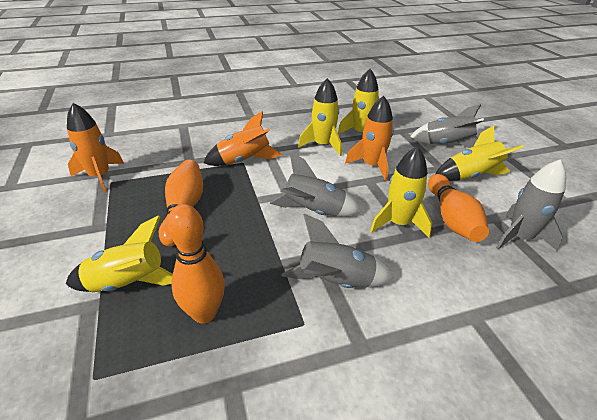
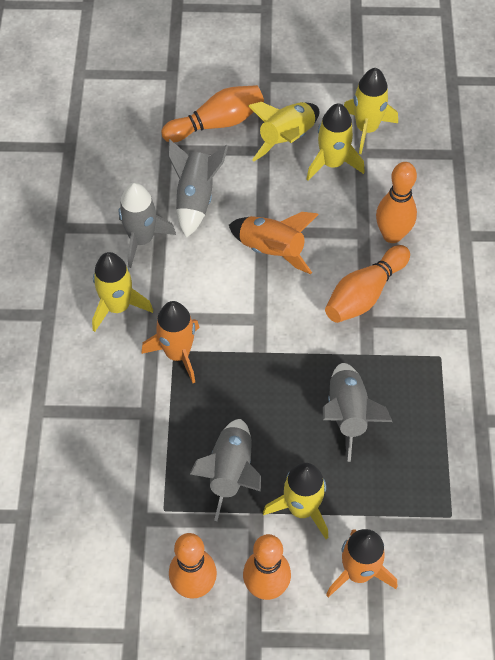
orange bowling pin: [159,160,203,246] [167,204,225,323] [428,174,489,242] = 3 -> [161,85,264,142] [169,533,217,599] [243,534,291,600] [325,245,410,323] [376,162,417,243] = 5

